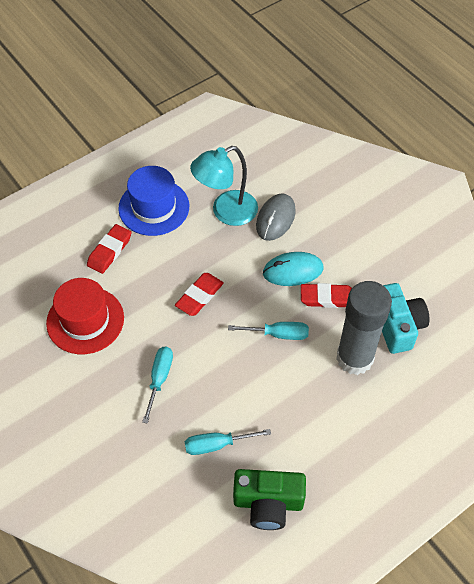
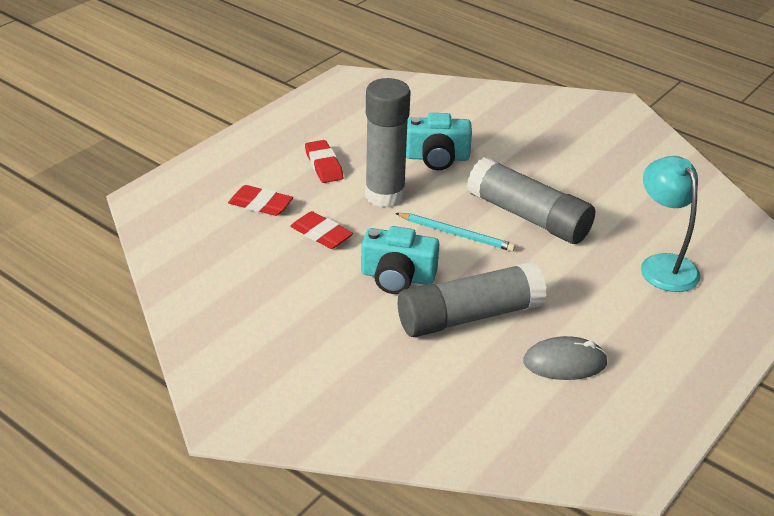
blue hat: [118,166,189,236] = 1 -> none = 0
green camera: [233,469,306,530] = 1 -> none = 0
grey glue stick: [336,281,392,375] = 1 -> [365,78,411,208] [398,262,547,337] [467,157,595,244] = 3
red hat: [46,278,124,354] = 1 -> none = 0
turquoise camera: [382,283,429,354] = 1 -> [361,226,439,294] [406,113,472,170] = 2
turquoise mouse: [263,252,323,286] = 1 -> none = 0
turquoise pencil: none = 0 -> [395,213,516,252] = 1
turquoise screwdriver: [142,347,173,424] [185,429,271,455] [228,322,309,340] = 3 -> none = 0

